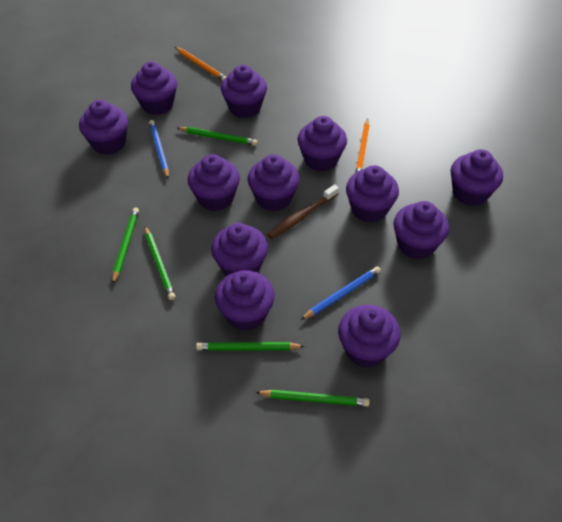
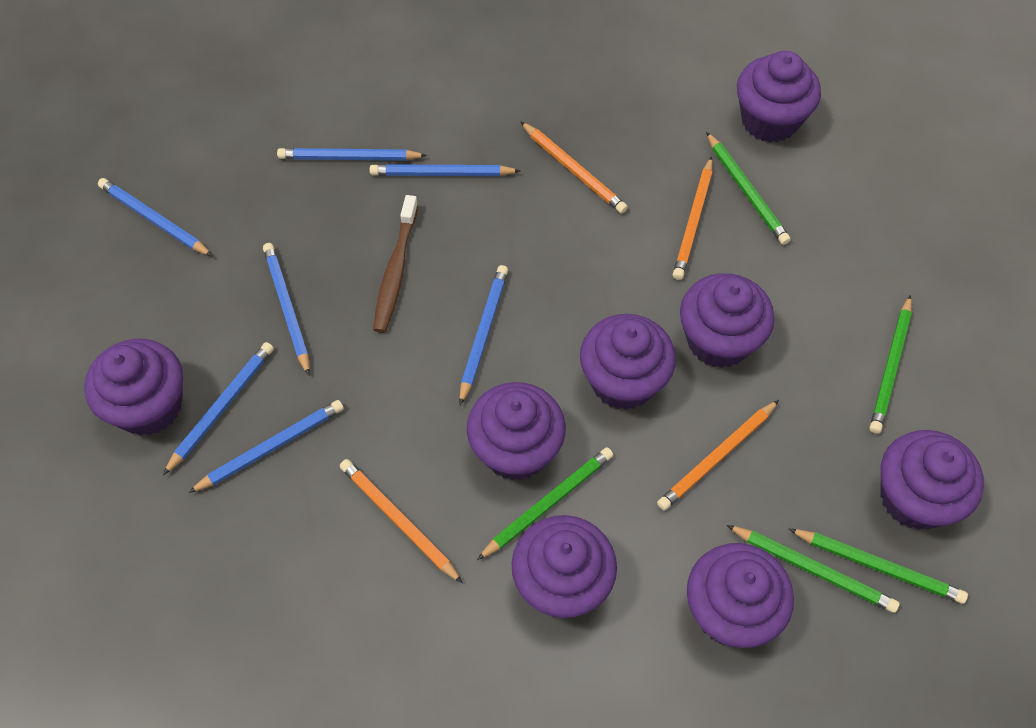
blue pencil: [149,120,169,179] [301,266,381,320] = 2 -> [98,178,212,256] [163,342,274,475] [188,400,344,493] [263,243,310,375] [277,148,427,161] [370,164,521,176] [459,265,508,405] = 7
orange pencil: [175,47,226,81] [355,119,369,173] = 2 -> [340,459,462,583] [520,121,628,214] [657,400,779,511] [673,156,713,280] = 4
purple cupcake: [79,100,128,155] [131,61,177,115] [188,154,240,211] [211,223,268,276] [215,270,275,331] [221,65,267,118] [247,154,300,211] [297,116,347,171] [338,305,401,368] [346,165,399,223] [393,201,449,260] [451,149,503,206] = 12 -> [84,339,183,435] [467,382,566,480] [512,515,617,618] [580,314,676,410] [680,273,774,368] [687,543,794,648] [737,51,821,142] [880,430,984,530] = 8

